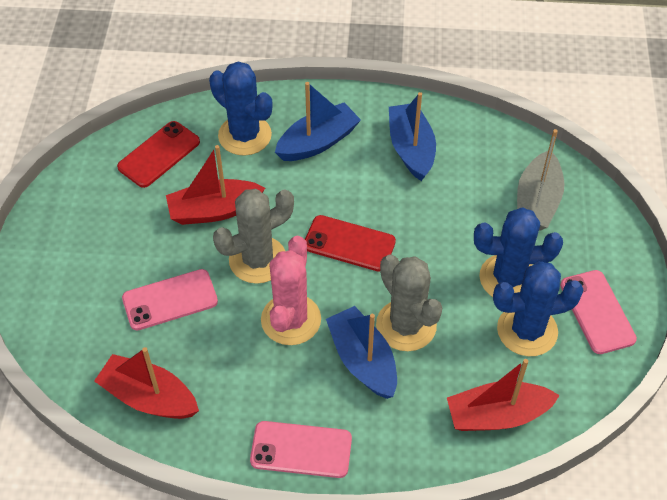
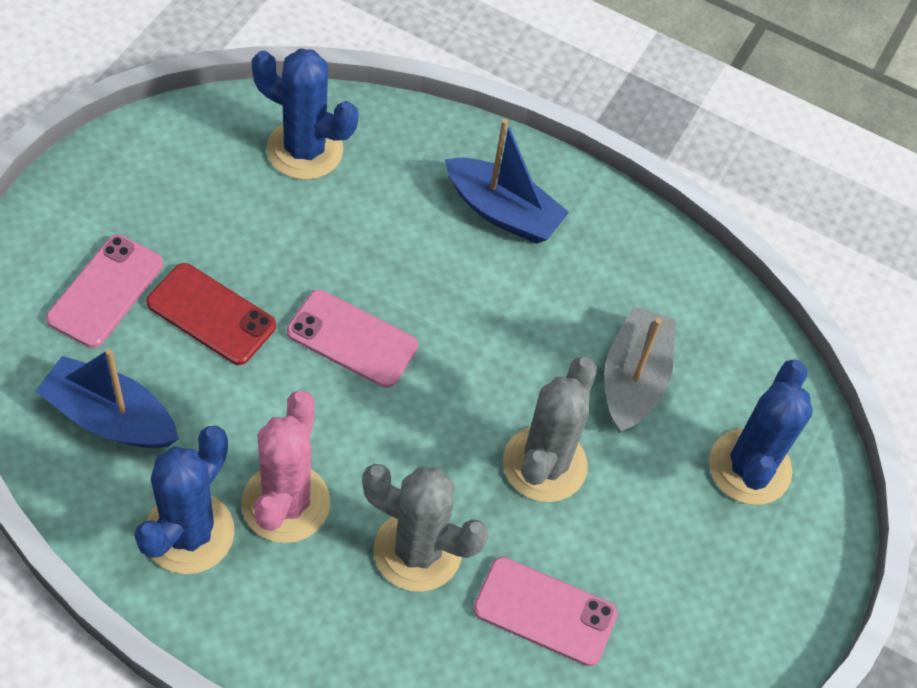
blue boat: [275,82,361,161] [326,306,397,399] [389,92,436,181] = 3 -> [35,349,179,448] [445,119,569,244] = 2
red boat: [94,347,199,419] [166,145,265,225] [447,359,560,431] = 3 -> none = 0
red phone: [117,121,200,188] [305,215,396,272] = 2 -> [146,263,276,365] = 1

